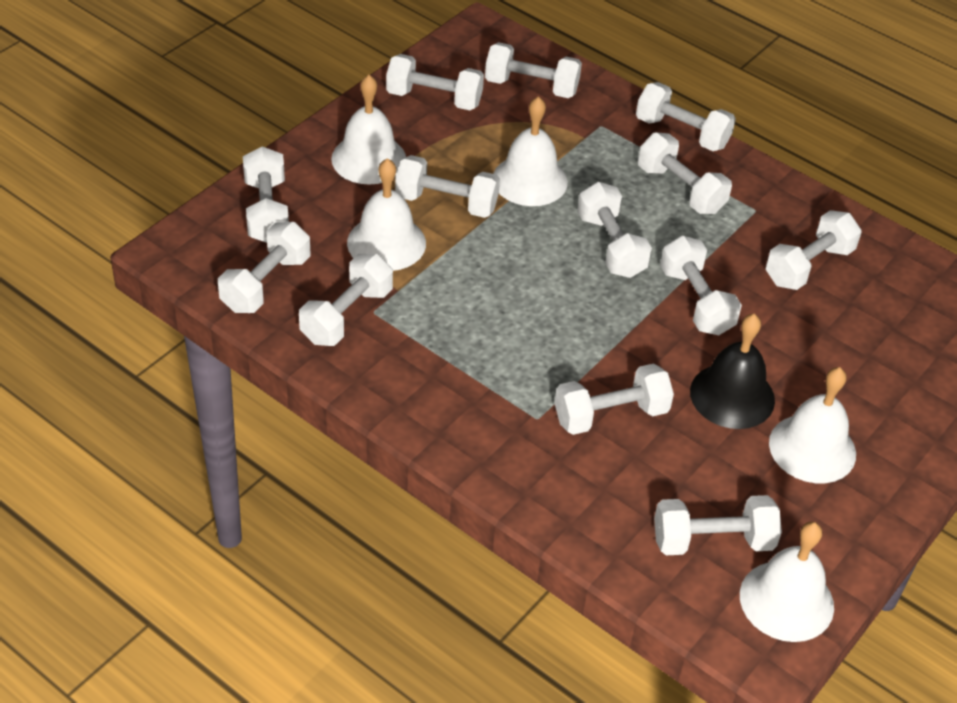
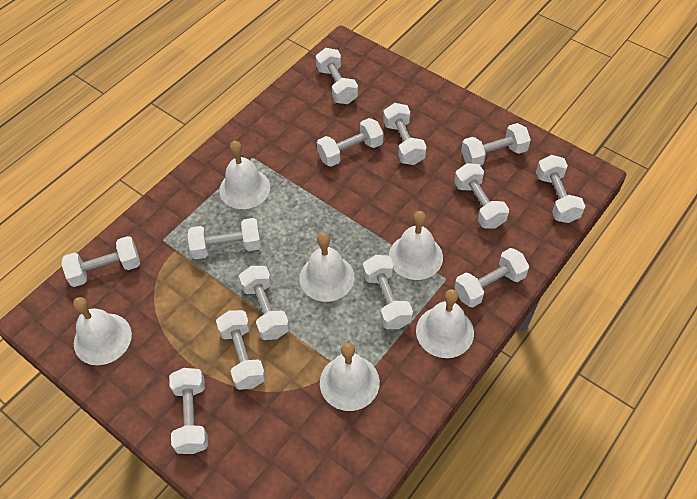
black bell: [690,314,775,429] = 1 -> none = 0
white bell: [331,75,406,185] [347,158,426,271] [493,96,568,206] [740,522,834,642] [769,367,856,483] = 5 -> [73,297,132,365] [219,141,270,209] [299,233,354,302] [320,343,380,411] [389,211,443,280] [416,289,474,358] = 6

